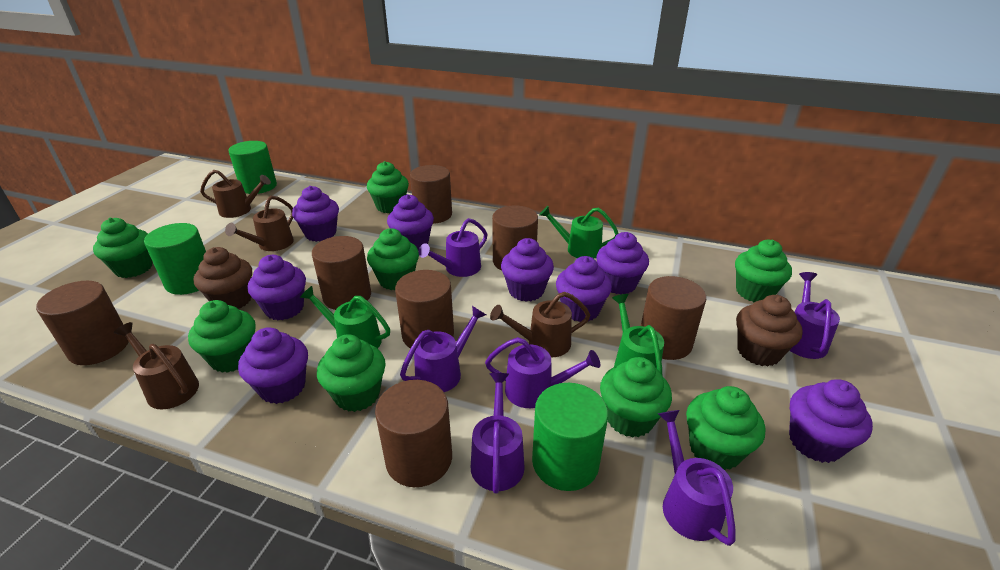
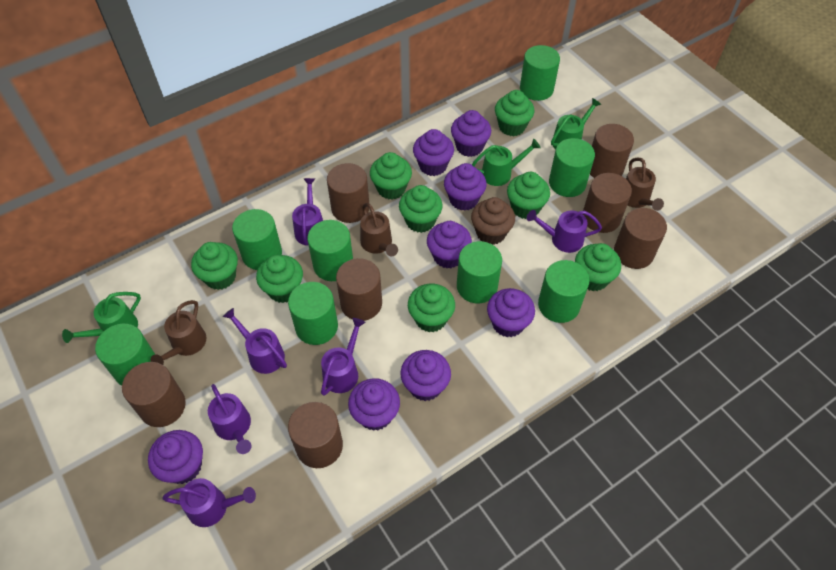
brown cupcake: [194,247,252,309] [736,295,803,366] = 2 -> [471,197,515,245] = 1
brown watering can: [114,322,199,410] [200,170,271,218] [225,196,294,251] [490,292,590,357] = 4 -> [151,300,206,365] [360,203,398,256] [626,158,664,211] = 3
green cylinder: [144,223,206,295] [229,141,277,194] [532,383,608,491] = 3 -> [95,324,155,385] [232,209,282,270] [288,282,338,345] [307,220,353,281] [457,241,502,303] [520,45,560,101] [538,260,590,323] [549,138,595,197] = 8

